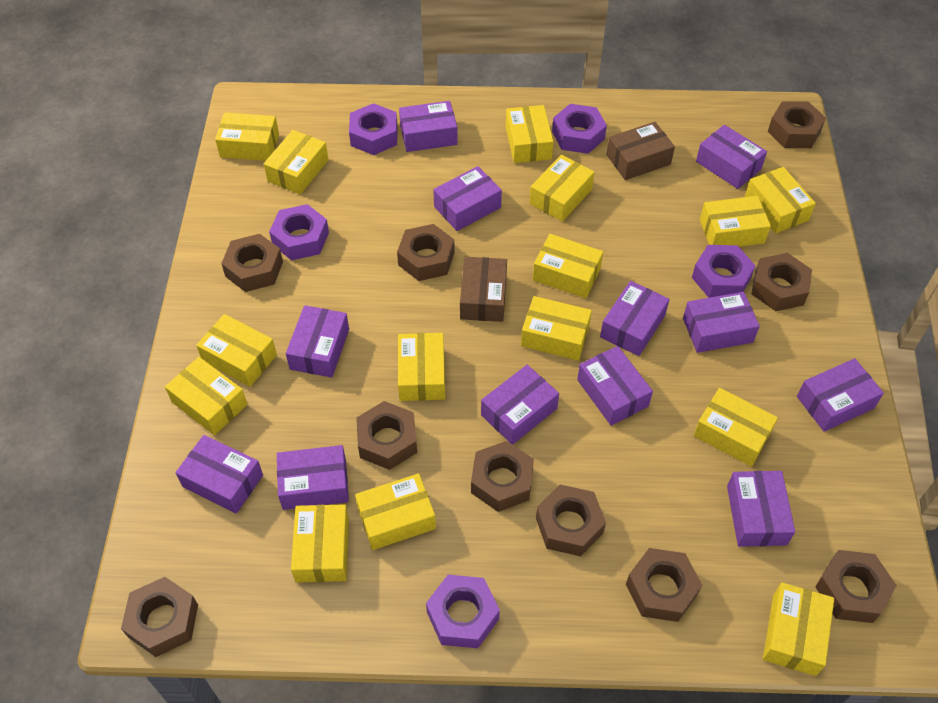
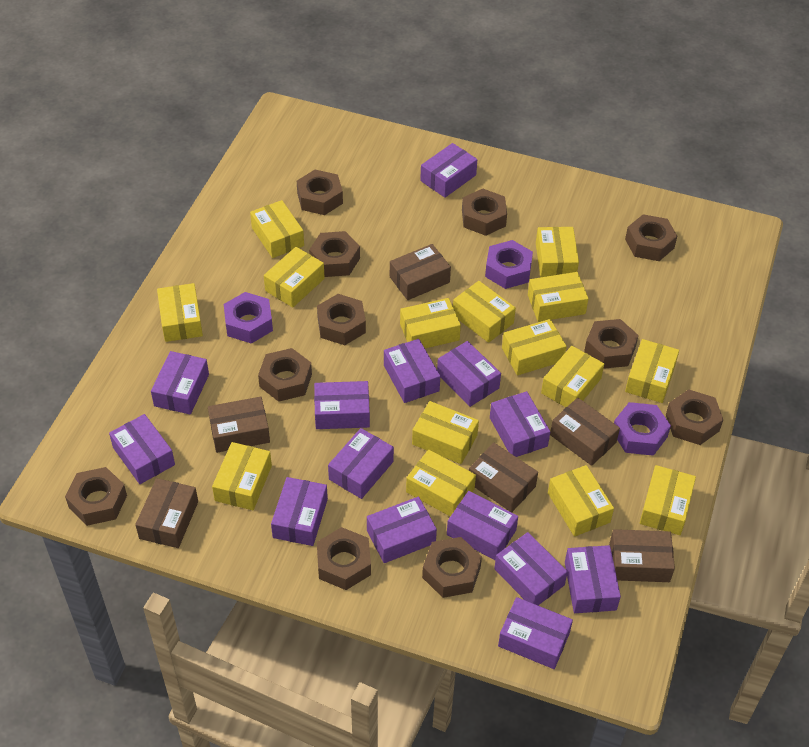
brown box: [460,257,507,322] [606,122,675,180] = 2 -> [135,478,198,548] [208,397,270,453] [390,244,451,300] [469,443,538,512] [550,398,620,466] [609,529,675,582] = 6
brown nut: [121,577,198,657] [221,234,283,292] [356,401,417,470] [397,224,455,281] [471,441,534,512] [536,485,606,556] [626,548,702,622] [751,253,812,311] [768,101,826,148] [815,550,897,623] = 10 -> [65,467,127,526] [258,348,312,402] [297,170,343,215] [309,231,360,277] [317,294,366,345] [317,527,371,590] [422,537,482,598] [462,189,507,236] [584,319,639,369] [625,214,677,261] [666,389,723,445] = 11
purple box: [175,435,263,514] [277,445,349,510] [286,305,349,378] [399,101,458,152] [433,166,502,231] [481,365,559,445] [577,346,653,426] [600,281,670,356] [683,292,760,353] [696,125,767,189] [727,471,795,547] [797,358,884,432] = 12 -> [109,414,175,484] [151,351,209,415] [271,477,328,546] [314,381,370,429] [328,428,394,499] [367,497,437,563] [384,339,440,403] [420,143,477,198] [437,341,501,407] [447,491,518,560] [490,391,550,457] [494,532,568,605] [498,597,573,669] [565,545,621,613] = 14
purple nut: [269,204,329,261] [349,103,398,155] [426,575,500,648] [552,104,607,154] [692,245,756,298] = 5 -> [224,292,273,344] [485,240,533,289] [614,402,671,456] = 3

